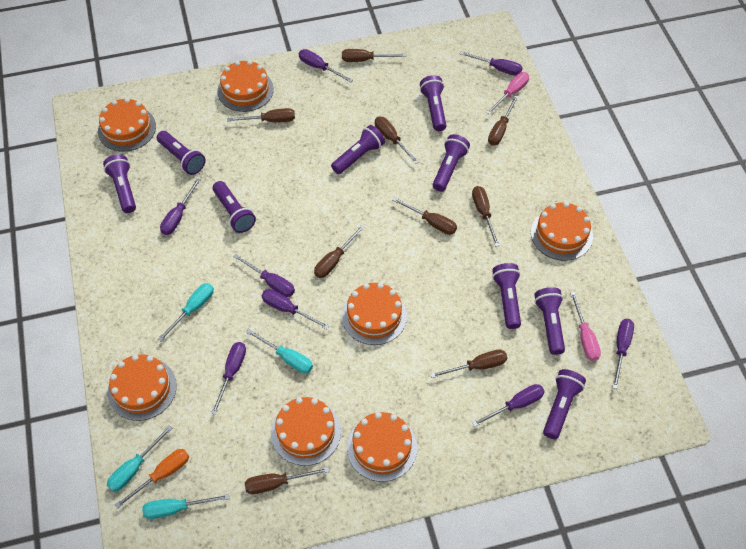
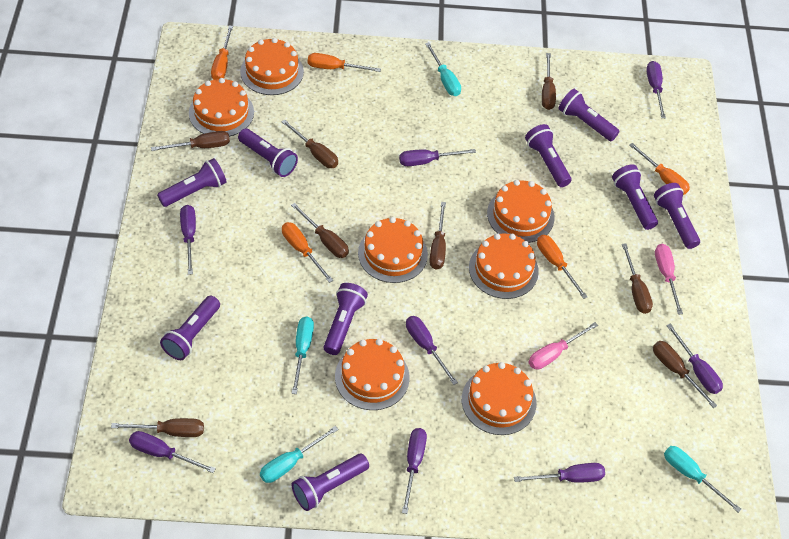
brown screwdriver: [227,108,295,123] [244,467,329,494] [314,225,365,278] [342,49,406,62] [375,117,419,164] [393,197,457,235] [430,350,507,378] [472,186,500,247] [488,95,519,145] = 9 -> [111,418,204,437] [151,131,230,151] [282,120,338,168] [291,203,349,258] [429,202,446,269] [542,53,556,110] [622,243,653,314] [653,341,717,408] = 8
orange screwdriver: [115,449,189,509] = 1 -> [211,25,233,80] [282,222,333,283] [308,53,381,72] [537,235,588,299] [629,143,690,195] = 5

